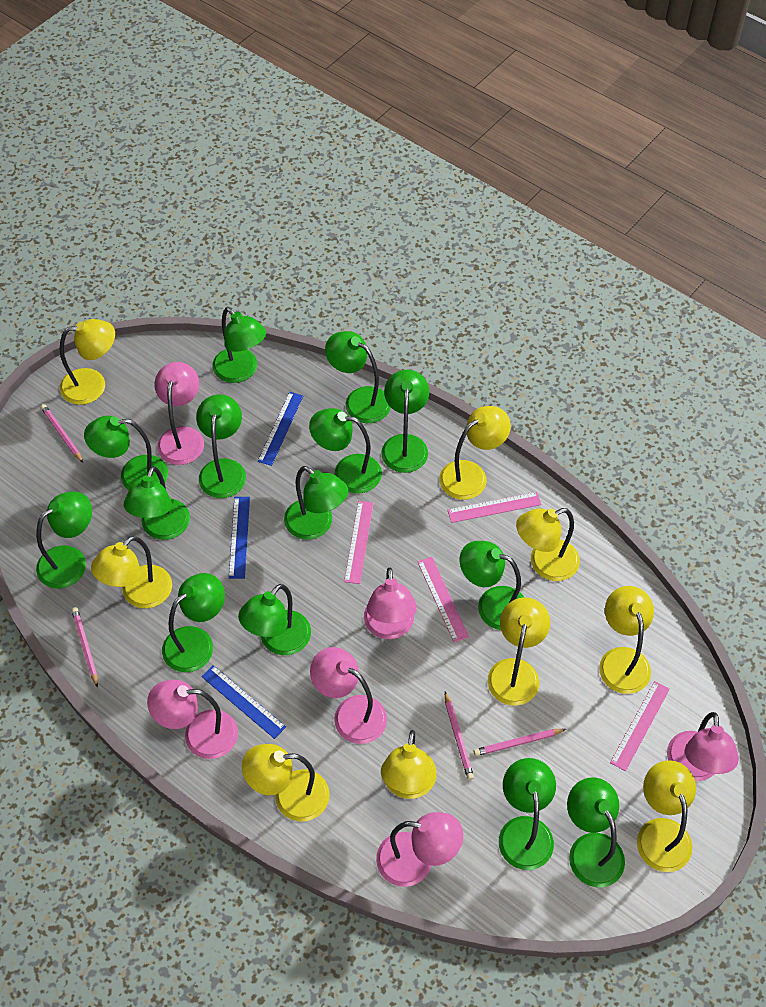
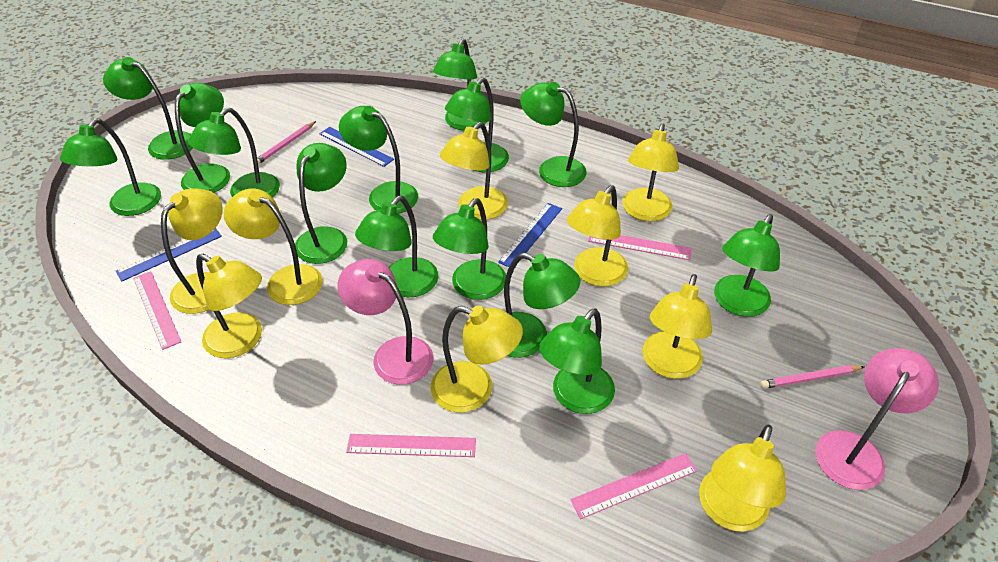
pink lamp: [147,680,238,759] [154,362,204,465] [310,647,387,744] [364,567,417,639] [376,812,463,887] [667,712,739,781] = 6 -> [337,259,434,385] [815,348,939,490] = 2
pink pencil: [40,404,83,463] [71,607,98,688] [445,692,474,780] [474,729,566,756] = 4 -> [257,121,316,165] [760,365,865,389] = 2

